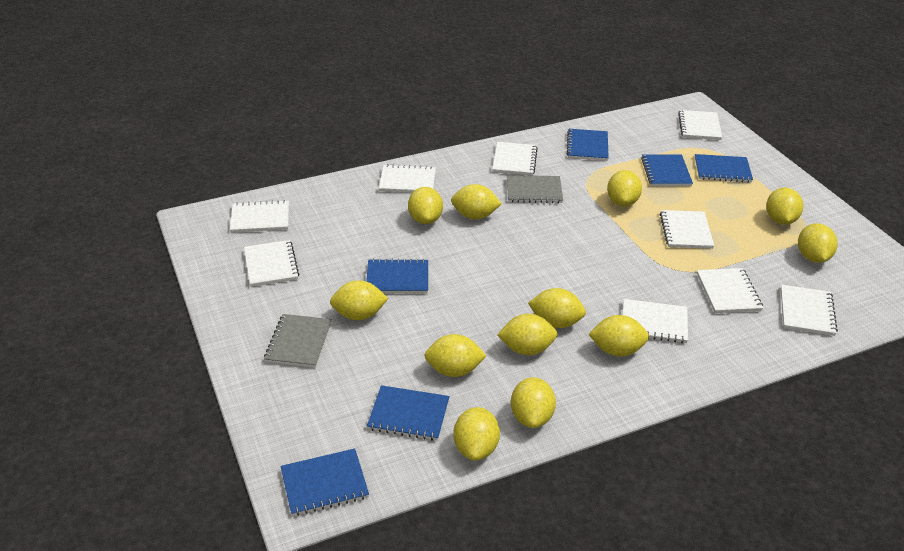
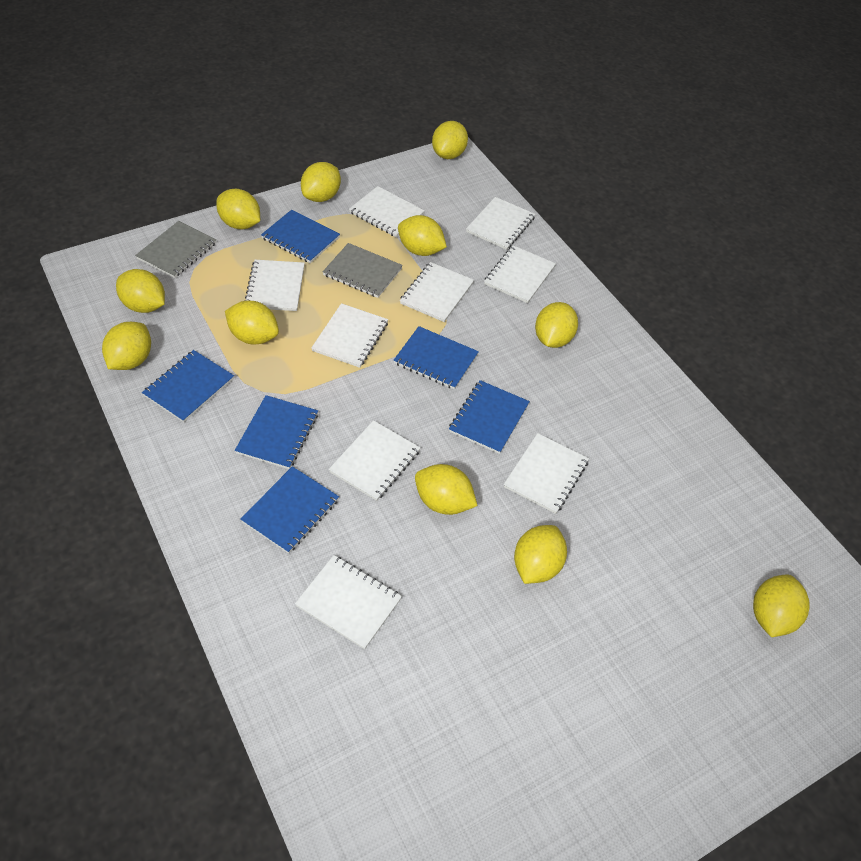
yellow lemon: [330,280,389,320] [408,187,443,224] [424,334,487,377] [451,184,501,219] [453,407,500,461] [497,314,557,355] [511,377,556,428] [528,288,586,328] [588,315,649,357] [607,170,642,206] [766,188,803,225] [798,223,838,263] = 12 -> [102,322,151,370] [116,269,165,313] [216,189,260,229] [225,301,279,345] [301,162,341,202] [398,215,447,256] [415,464,478,515] [432,121,468,159] [514,525,567,584] [535,302,578,348] [753,575,810,637] = 11

